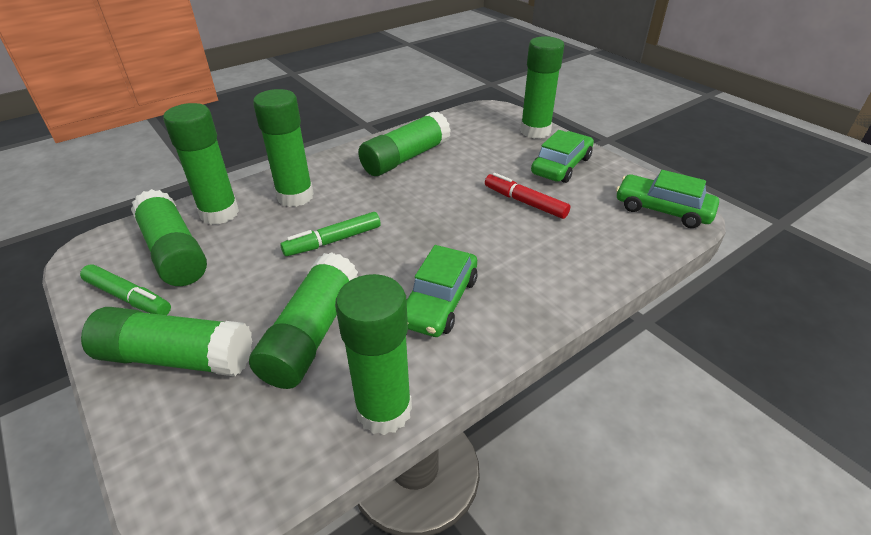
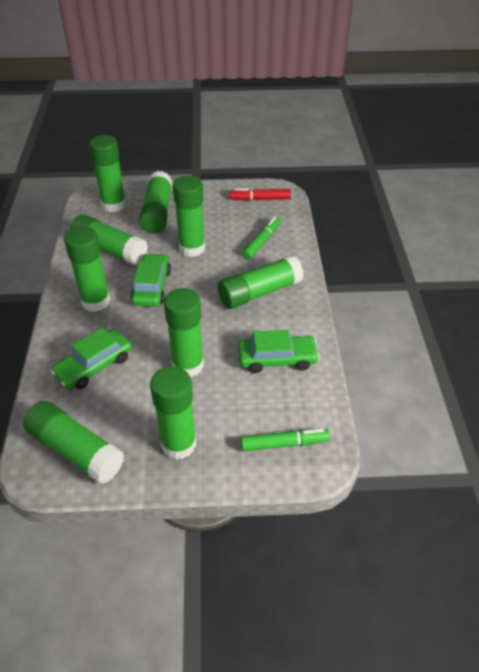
green glue stick: [81,307,252,376] [131,189,207,286] [163,103,239,225] [249,252,358,389] [253,89,314,207] [335,274,412,435] [358,111,451,176] [520,36,564,139] = 8 -> [23,401,124,484] [64,226,111,312] [70,214,148,265] [89,135,126,212] [139,171,172,234] [150,366,196,460] [164,288,204,377] [173,175,205,257] [218,255,304,309] = 9

